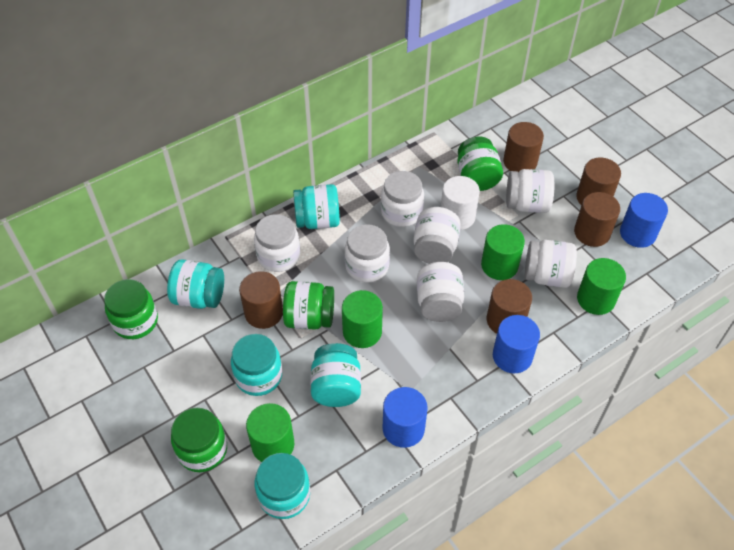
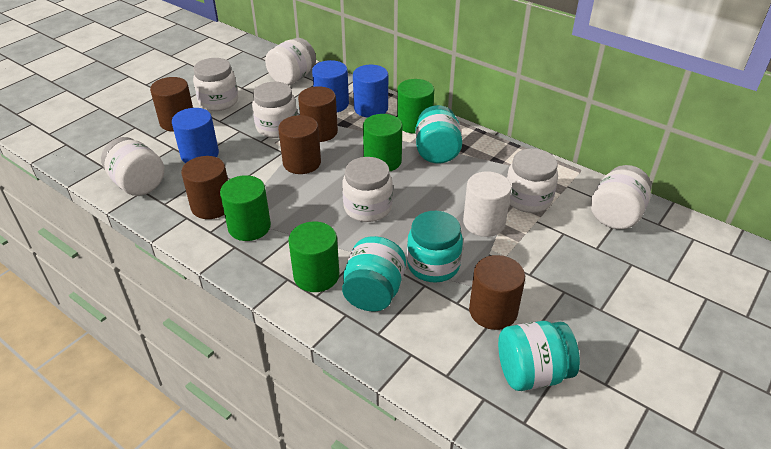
green jar: [104,279,158,339] [171,408,227,472] [283,281,334,330] [457,136,503,191] = 4 -> none = 0
turquoise jar: [167,259,224,309] [231,334,282,396] [255,453,310,519] [293,184,340,229] [311,343,361,407] = 5 -> [342,236,406,311] [407,211,463,282] [415,105,462,163] [498,321,580,391] = 4

